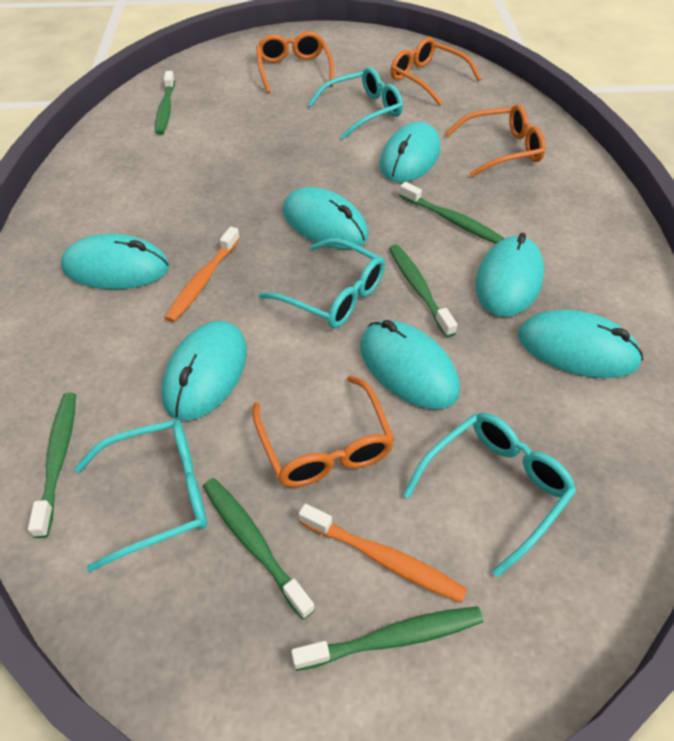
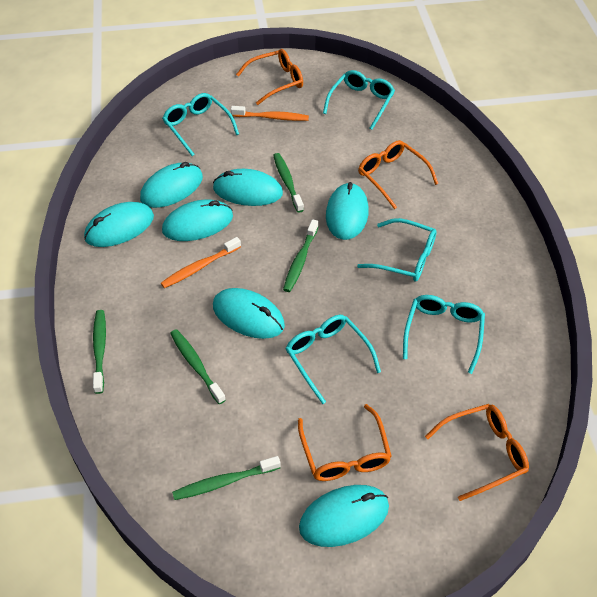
green toothbrush: [28,393,76,538] [155,71,175,135] [203,478,315,620] [291,606,483,671] [389,244,457,337] [399,182,504,244] = 6 -> [93,310,106,394] [170,329,226,404] [172,456,281,500] [273,153,304,213] [283,219,318,292] = 5
turquoise glasses: [74,419,207,572] [259,238,385,328] [308,67,403,139] [403,413,577,578] = 4 -> [162,93,239,156] [285,315,381,404] [323,70,395,130] [357,218,437,282] [403,295,485,374] = 5

